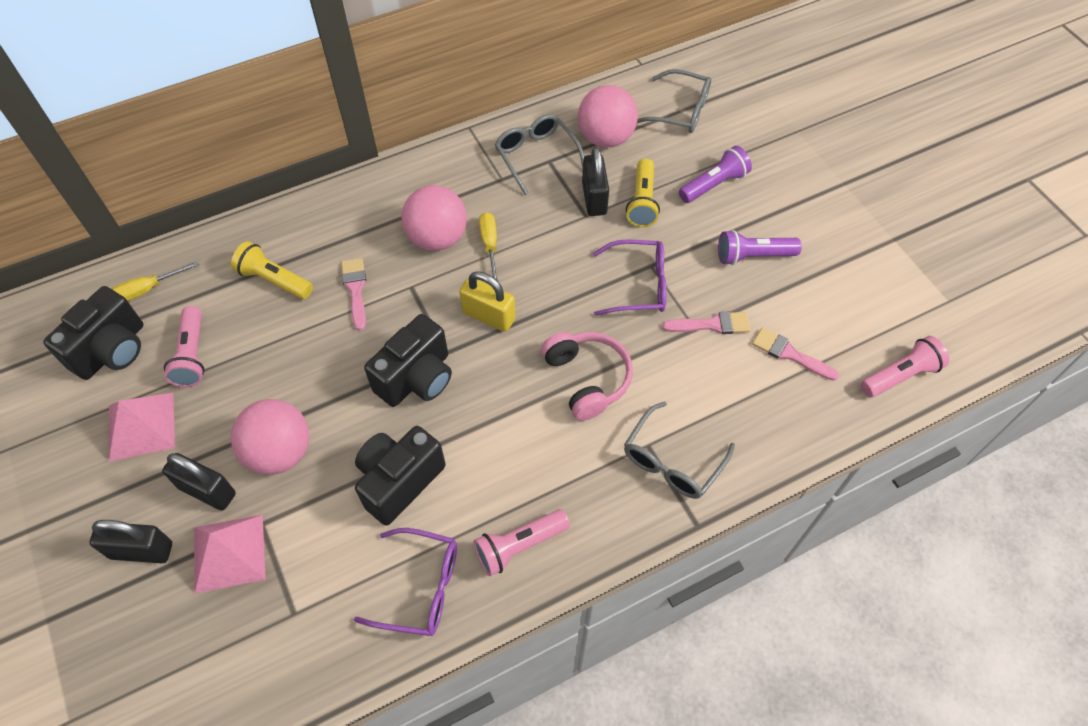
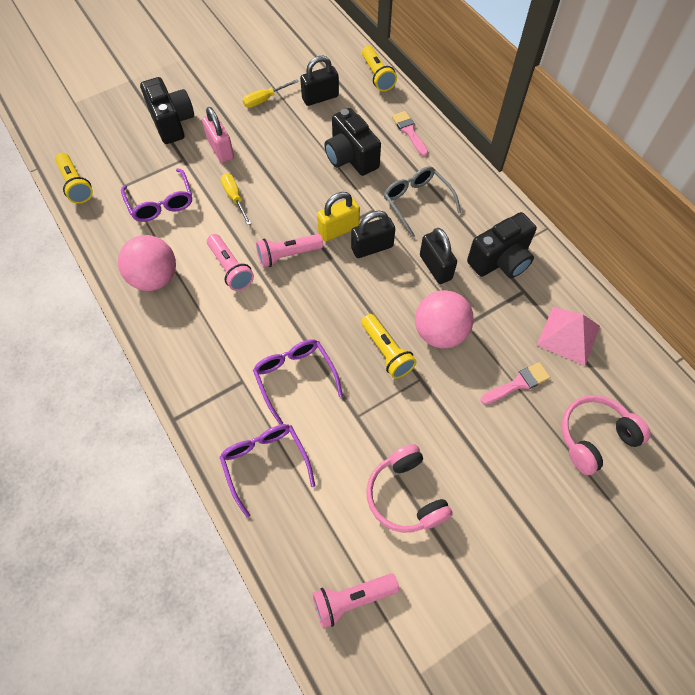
grey glasses: [495,114,584,196] [624,401,735,499] [637,69,711,133] = 3 -> [384,166,461,238] = 1
pink ball: [231,399,309,475] [401,185,467,251] [578,85,638,147] = 3 -> [118,235,176,291] [415,290,474,348] = 2
pink brush: [341,258,366,330] [662,312,751,334] [752,328,839,381] = 3 -> [392,111,428,157] [480,362,550,405] = 2
pink headphones: [541,332,633,421] = 1 -> [366,444,453,533] [561,395,651,475] = 2
pink padlock: none = 0 -> [202,107,234,163] = 1
pink pyramid: [109,393,175,462] [194,515,266,594] = 2 -> [537,307,600,366] = 1
purple flashlight: [679,146,752,203] [718,230,802,265] = 2 -> none = 0
purple glasses: [354,528,457,636] [593,240,666,316] = 2 -> [121,168,192,222] [220,424,315,518] [253,339,343,425] = 3
yellow flashlight: [231,241,313,299] [626,158,660,227] = 2 -> [55,153,93,204] [361,314,417,379] [362,46,397,91] = 3

